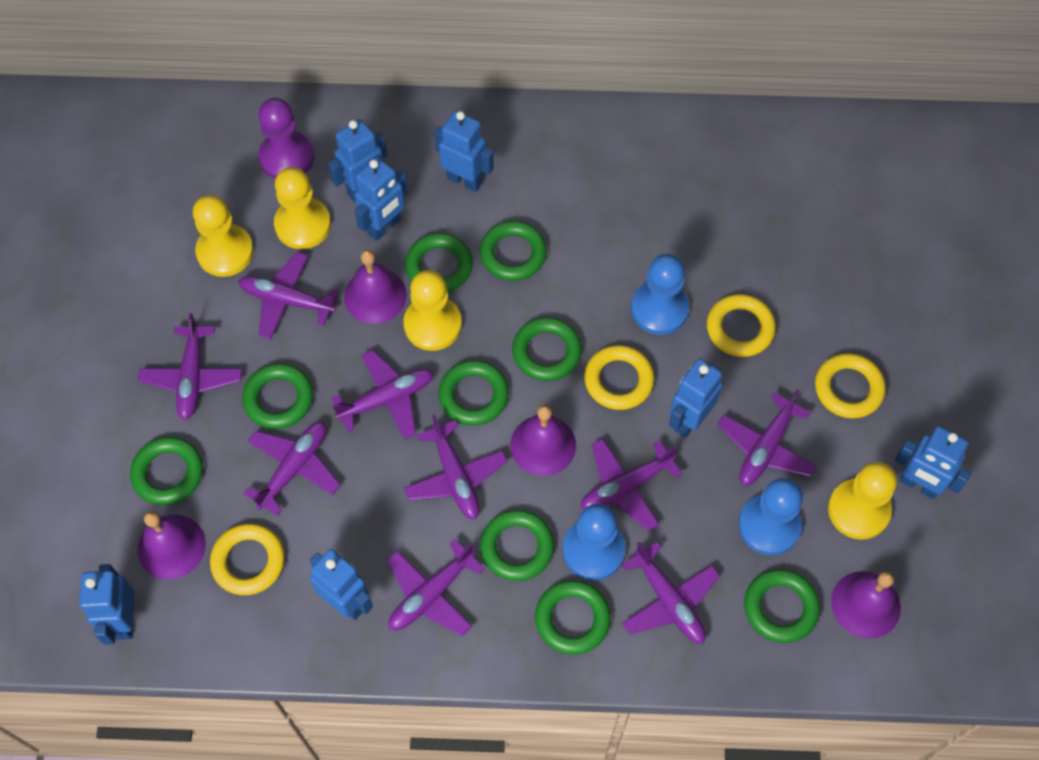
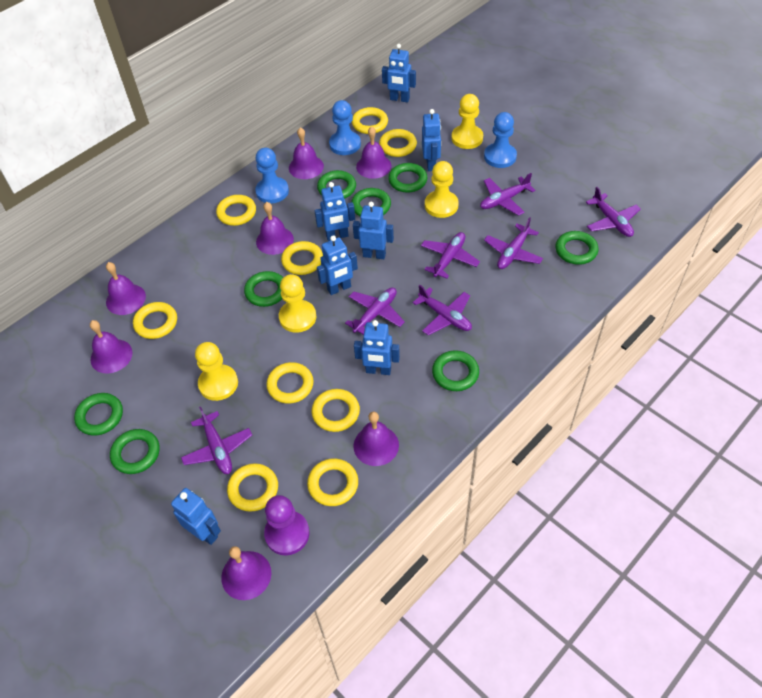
green ring: [130,437,203,505] [242,363,313,429] [405,233,473,292] [438,360,509,426] [480,221,547,281] [480,510,554,581] [512,317,582,381] [535,580,611,655] [744,569,820,643] = 9 -> [74,393,123,436] [110,429,160,474] [244,271,283,307] [317,170,356,199] [351,188,391,216] [388,163,427,193] [432,350,479,391] [556,231,598,265] = 8
purple bell: [138,511,206,580] [344,250,407,324] [511,405,576,476] [831,571,901,639] = 4 -> [90,320,132,374] [106,262,146,315] [221,546,271,600] [256,202,294,255] [289,127,324,179] [353,412,399,466] [356,126,391,179] = 7
purple plane: [138,313,242,420] [238,252,339,340] [243,422,341,516] [331,350,434,439] [387,539,485,636] [404,415,508,520] [581,438,683,531] [621,541,720,644] [718,390,817,486] = 9 -> [181,406,252,474] [345,287,405,335] [413,284,472,336] [421,232,480,279] [480,173,535,216] [484,217,543,269] [586,187,641,237] = 7
yellow ring: [210,524,285,595] [584,345,654,410] [707,294,776,357] [815,353,886,419] = 4 -> [133,302,177,339] [216,195,256,226] [227,463,278,512] [266,362,313,404] [281,241,323,275] [307,458,358,506] [312,389,360,432] [352,107,388,134] [379,129,417,157] = 9

